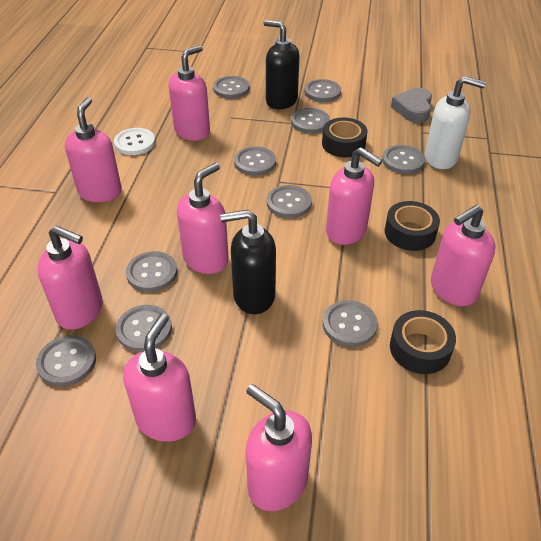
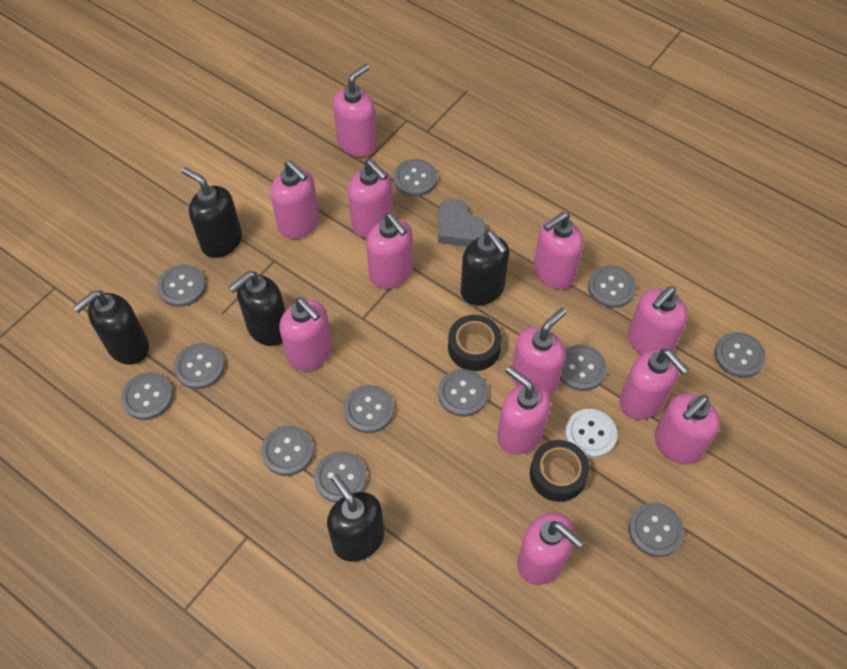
black soap dispenser: [220,210,276,314] [264,20,300,109] = 2 -> [73,291,149,365] [182,167,242,258] [229,271,285,346] [327,474,384,562] [461,230,509,305] = 5
black tape: [322,117,368,157] [385,201,440,251] [390,310,456,374] = 3 -> [448,315,502,371] [530,440,590,502] = 2
grey button: [36,335,96,387] [116,305,172,352] [126,251,177,292] [213,76,249,99] [234,146,276,176] [267,185,312,218] [291,108,330,134] [305,79,341,102] [323,300,378,347] [382,145,425,174] = 10 -> [121,372,173,420] [157,264,206,307] [174,343,225,389] [261,425,314,476] [314,451,367,503] [343,385,394,433] [393,159,437,197] [438,369,488,417] [560,345,607,391] [588,266,636,308] [628,503,684,557] [714,332,766,378] = 12
pink soap dispenser: [37,225,103,330] [65,97,122,202] [123,313,196,442] [169,45,210,141] [177,163,229,274] [246,384,312,511] [326,147,382,245] [431,205,495,306] = 8 -> [270,161,319,239] [279,298,332,371] [333,64,377,157] [348,160,393,238] [366,213,413,289] [497,366,551,455] [512,308,566,396] [517,513,584,585] [534,212,583,290] [619,349,689,420] [628,286,688,355] [655,393,720,465] = 12
white soap dispenser: [425,76,486,169] = 1 -> none = 0

